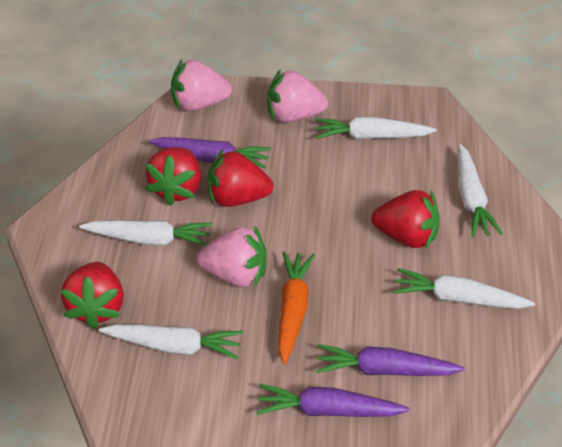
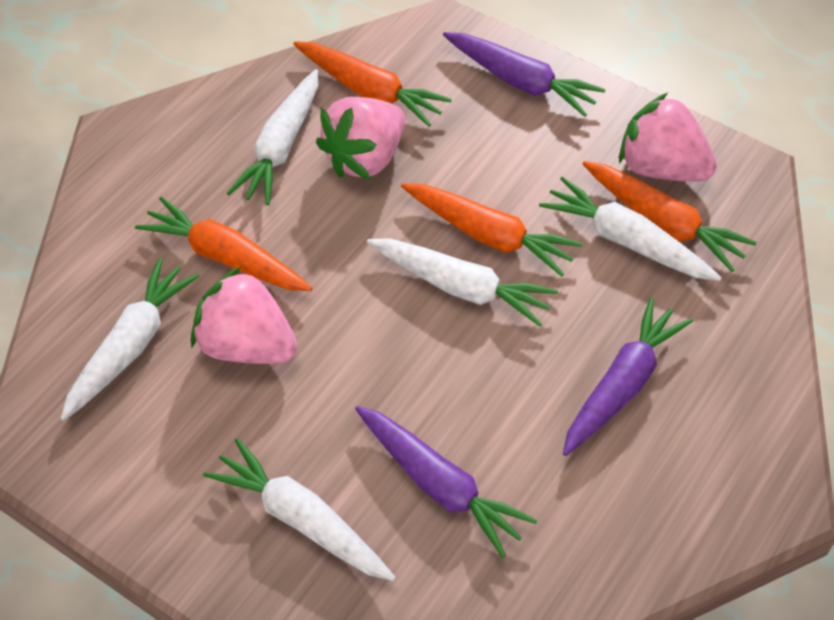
orange carrot: [278,252,315,365] = 1 -> [135,196,312,291] [293,41,452,127] [401,183,583,277] [583,161,757,272] = 4
red strawberry: [60,262,124,329] [145,147,201,206] [207,149,274,207] [371,190,440,248] = 4 -> none = 0

